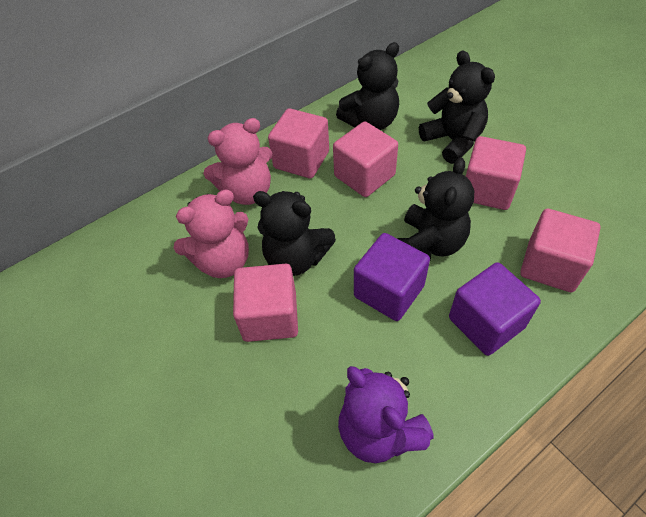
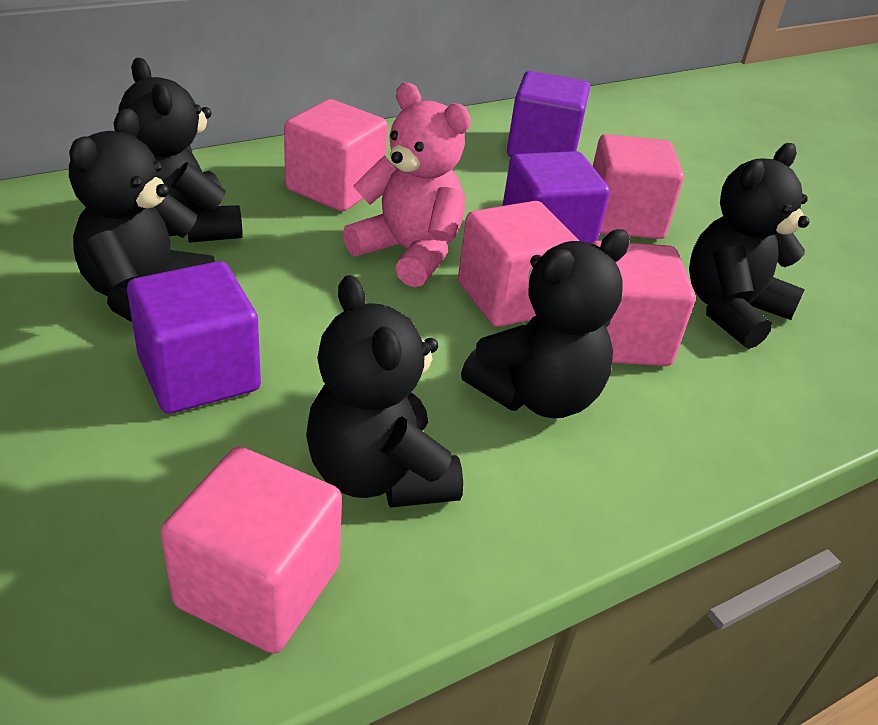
black teddy bear: [253,191,336,276] [336,42,399,130] [397,157,474,260] [419,51,495,164] = 4 -> [69,108,215,322] [119,58,243,243] [306,275,463,508] [461,229,630,418] [689,143,810,349] = 5
pink teddy bear: [174,190,249,278] [203,118,273,205] = 2 -> [343,83,471,287] = 1
purple cube: [354,233,430,321] [449,262,541,356] = 2 -> [127,261,261,414] [502,151,610,243] [507,71,590,157] = 3
purple teddy bear: [338,366,434,463] = 1 -> none = 0

